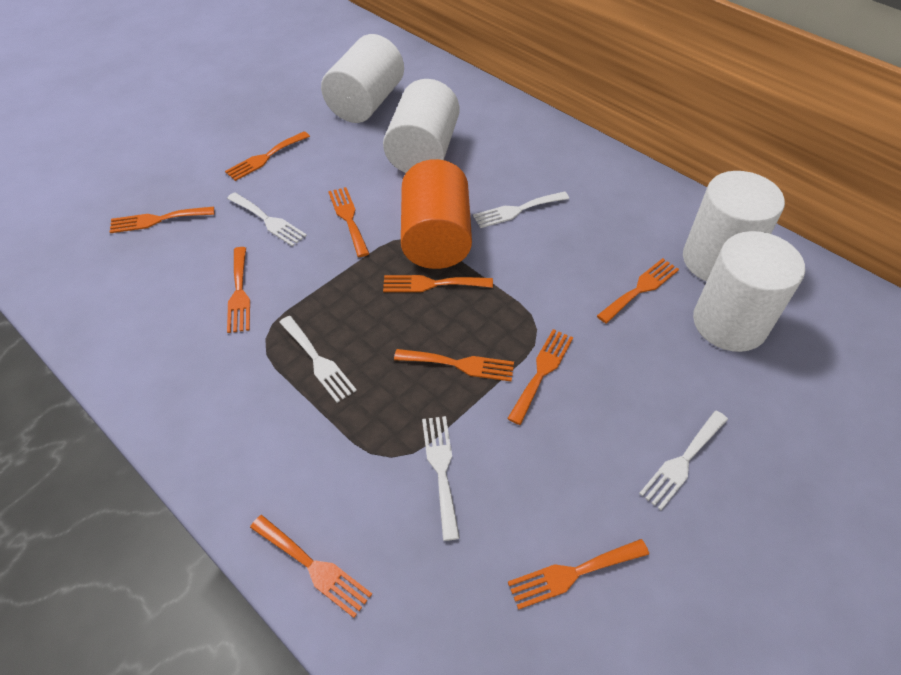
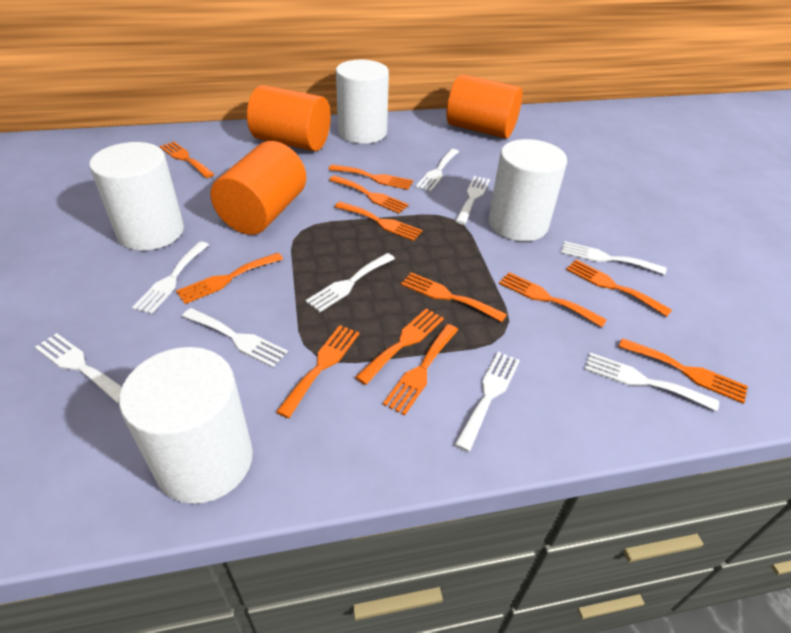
orange cylinder: [401,159,472,269] = 1 -> [211,141,306,235] [247,85,331,151] [447,74,523,139] = 3
orange fork: [110,207,214,233] [225,131,310,181] [227,247,250,333] [250,515,372,618] [328,187,370,257] [383,275,493,292] [394,349,514,382] [507,329,573,425] [508,539,649,610] [597,258,679,323] = 10 -> [160,141,214,178] [176,253,283,304] [276,325,359,418] [328,164,413,190] [329,175,409,213] [335,202,423,241] [355,308,444,385] [383,324,458,415] [401,272,507,322] [499,272,607,327] [566,260,672,317] [619,338,748,404] = 12
white fork: [227,192,307,247] [279,316,357,403] [422,416,460,541] [473,191,569,228] [639,411,728,510] = 5 -> [35,333,122,404] [132,241,209,314] [182,308,288,367] [305,253,395,312] [416,149,459,192] [455,176,490,225] [455,352,520,452] [561,241,667,275] [585,353,719,411] = 9

